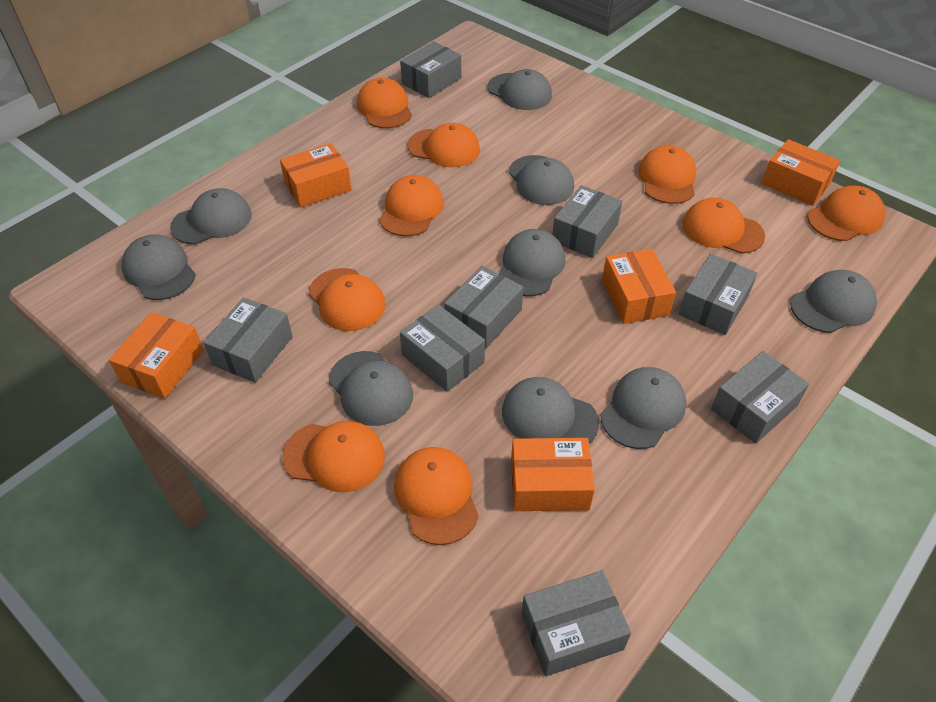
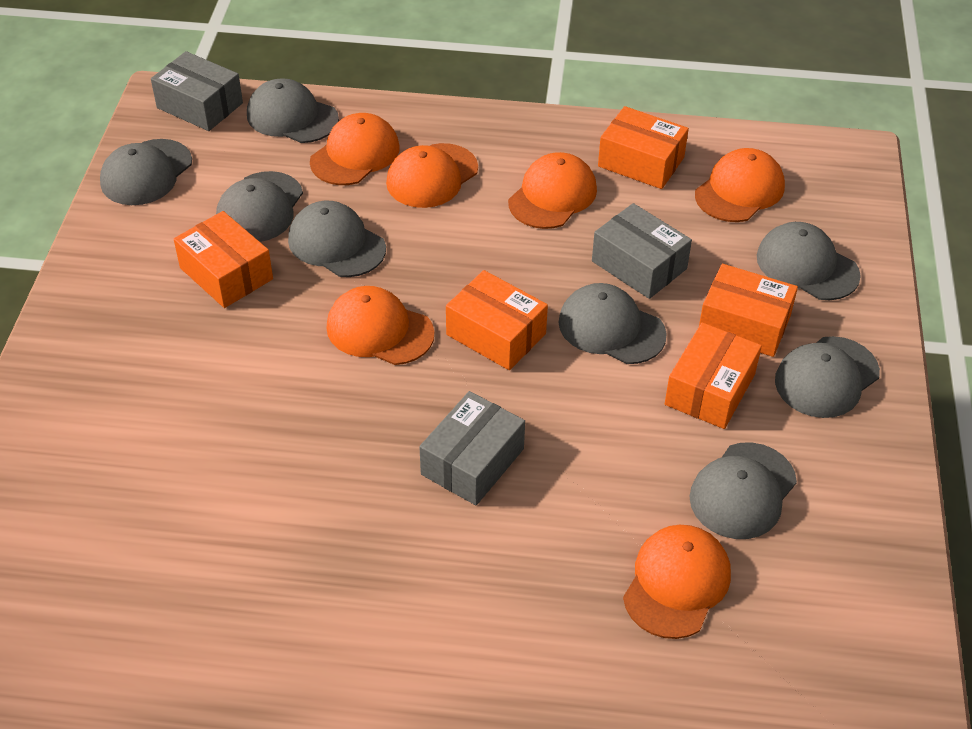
grey box: [204,297,293,383] [400,41,461,98] [400,304,485,392] [444,266,523,349] [521,571,631,677] [552,185,622,258] [679,254,757,335] [711,351,809,444] = 8 -> [151,51,243,131] [419,391,525,505] [592,203,692,299] = 3
grey cap: [122,234,196,300] [170,188,252,244] [329,351,413,426] [488,69,552,110] [499,229,565,296] [502,377,599,444] [508,155,574,205] [600,367,686,449] [790,270,877,333] = 9 -> [100,139,192,205] [216,171,303,242] [247,78,339,143] [288,201,386,277] [559,283,667,364] [689,442,797,539] [757,222,861,300] [775,336,880,418] = 8
orange cap: [282,421,385,492] [309,268,386,331] [357,77,412,128] [379,175,444,237] [394,447,479,545] [407,123,480,167] [638,145,696,204] [682,198,765,254] [807,185,885,241] = 9 -> [310,113,400,185] [326,286,434,365] [386,143,478,208] [508,152,597,229] [623,525,731,639] [695,148,785,222] = 6

